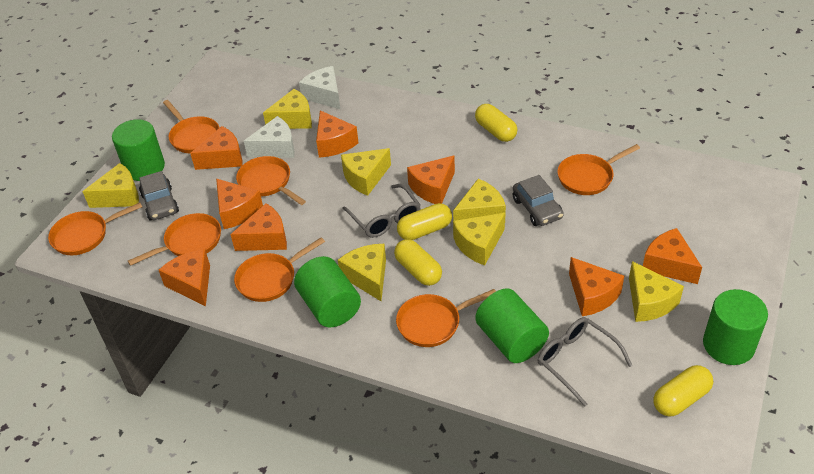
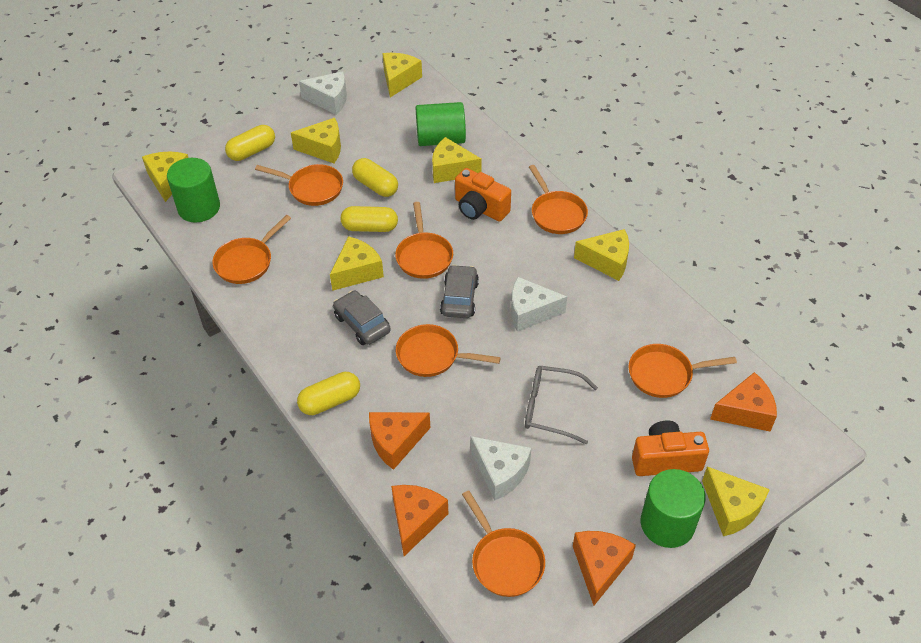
green cylinder: [112,119,165,181] [294,256,361,327] [475,288,549,363] [703,289,768,365] = 4 -> [167,158,220,223] [416,102,466,146] [641,469,706,548] = 3
grey glasses: [342,184,421,238] [538,317,633,407] = 2 -> [525,366,598,444] = 1
orange camera: none = 0 -> [455,168,511,221] [632,421,709,476] = 2
orange cheese: [159,249,210,307] [190,126,243,170] [216,179,263,229] [230,203,287,251] [316,110,359,158] [407,156,455,204] [569,257,624,316] [643,228,702,284] = 8 -> [369,412,430,470] [391,485,448,556] [573,531,636,605] [710,372,777,432] = 4
white cheese: [244,116,295,158] [299,66,340,109] = 2 -> [299,71,347,115] [471,436,531,501] [511,277,567,332] = 3

